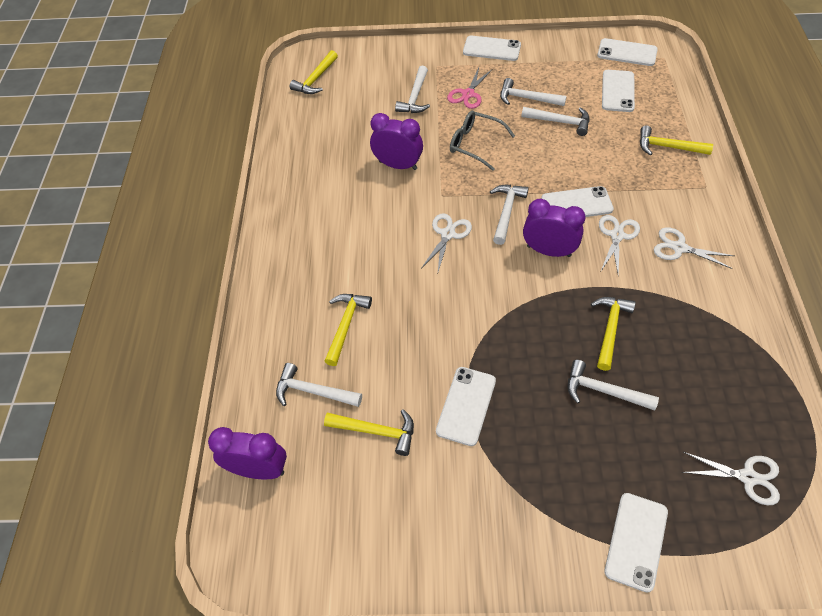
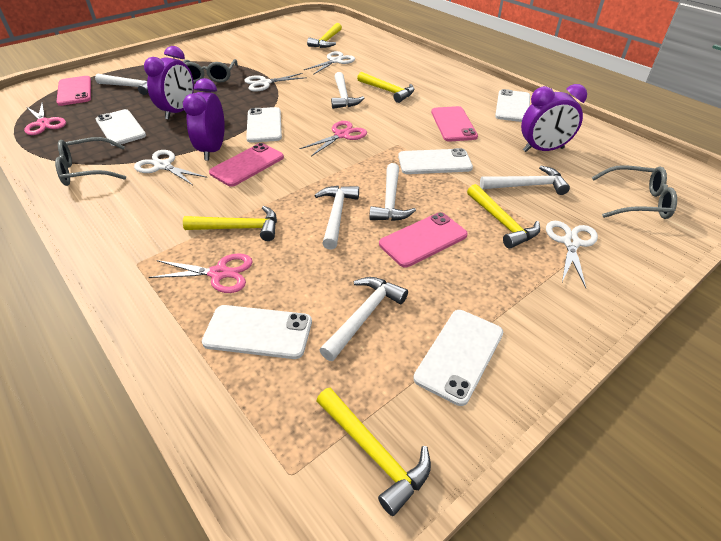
grey glasses: [450,111,515,171] = 1 -> [55,137,126,186] [183,59,238,83] [592,165,677,219] = 3
pink phone: none = 0 -> [56,76,91,106] [209,143,284,187] [379,212,468,267] [431,106,478,141] = 4
pink scissors: [447,68,492,109] = 1 -> [24,102,66,135] [149,253,253,293] [300,121,367,156] = 3

